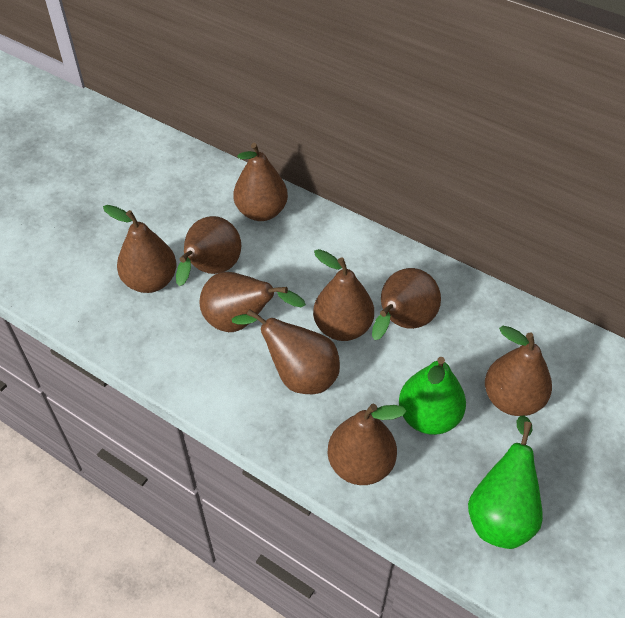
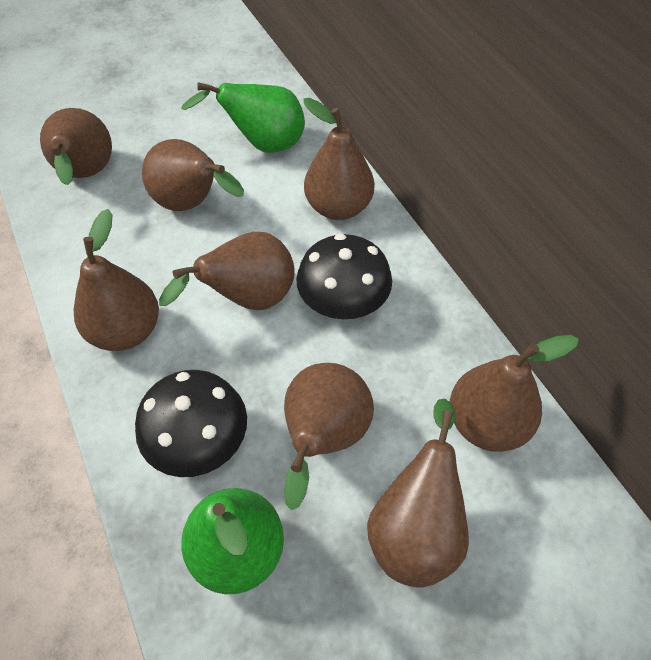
black mushroom: none = 0 -> [135,370,247,477] [296,234,392,319] = 2
brown pear: [103,205,177,293] [176,216,241,286] [200,272,306,332] [232,309,340,394] [233,143,288,221] [313,249,374,341] [328,404,407,485] [372,268,441,340] [485,326,552,416] = 9 -> [40,108,112,185] [74,209,159,351] [142,139,244,211] [159,232,295,310] [284,363,374,511] [303,98,375,220] [367,398,469,588] [450,335,579,452] = 8

